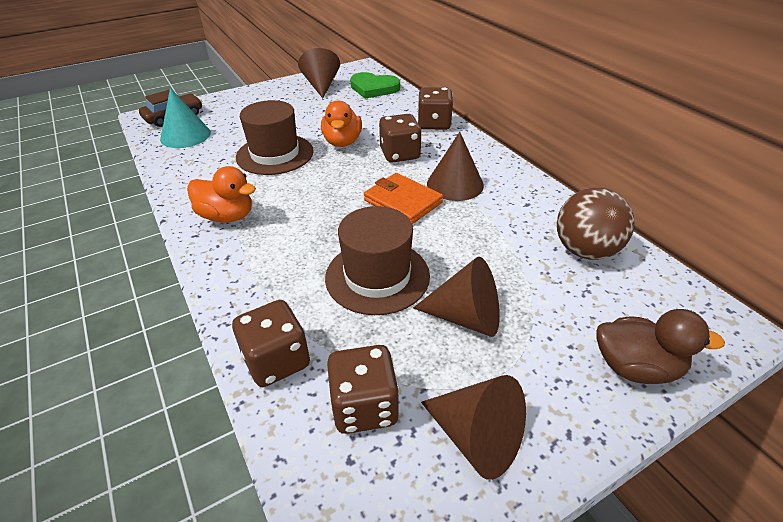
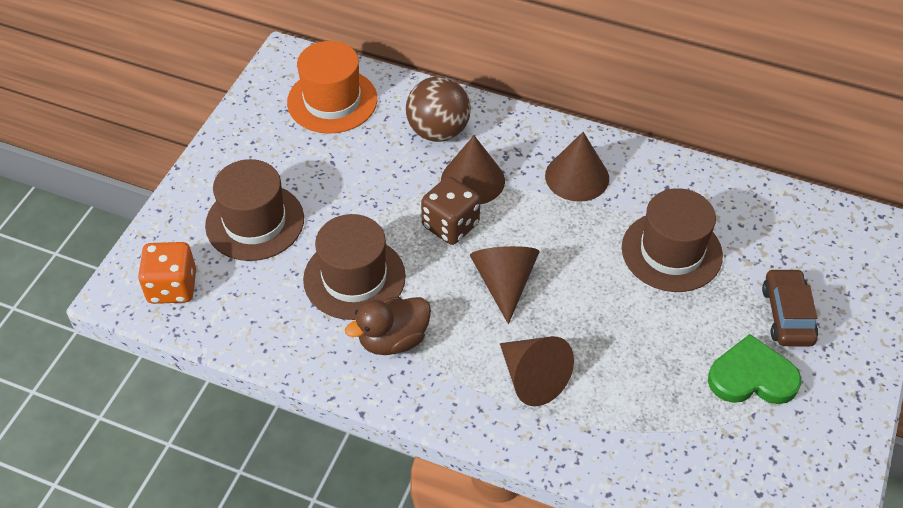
brown dice: [232,300,310,387] [327,345,399,434] [379,114,422,163] [417,87,453,130] = 4 -> [421,176,480,245] = 1
brown hat: [236,100,314,175] [325,206,430,315] = 2 -> [205,159,304,261] [303,214,406,320] [622,188,723,292] = 3
orange dice: none = 0 -> [138,242,196,304] = 1
orange duck: [187,166,256,222] [321,100,362,147] = 2 -> none = 0
orange hat: none = 0 -> [287,41,377,134] = 1
orange wallet: [364,173,443,224] = 1 -> none = 0
turquoise cone: [160,88,211,148] = 1 -> none = 0

